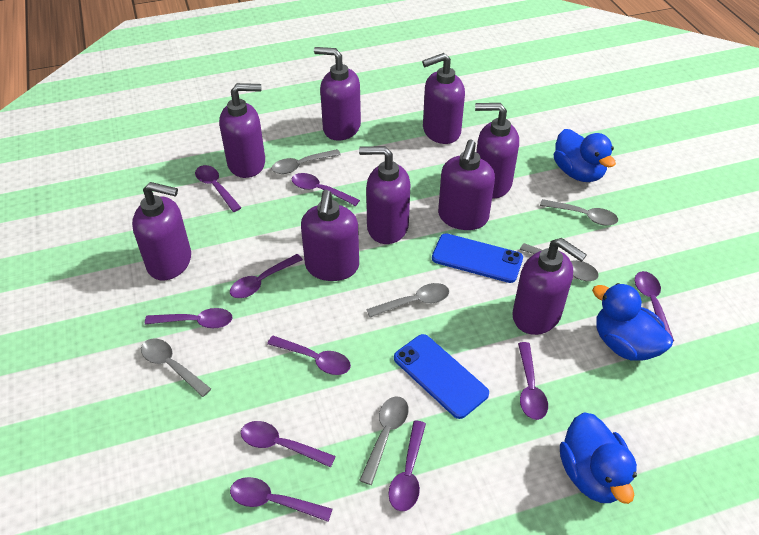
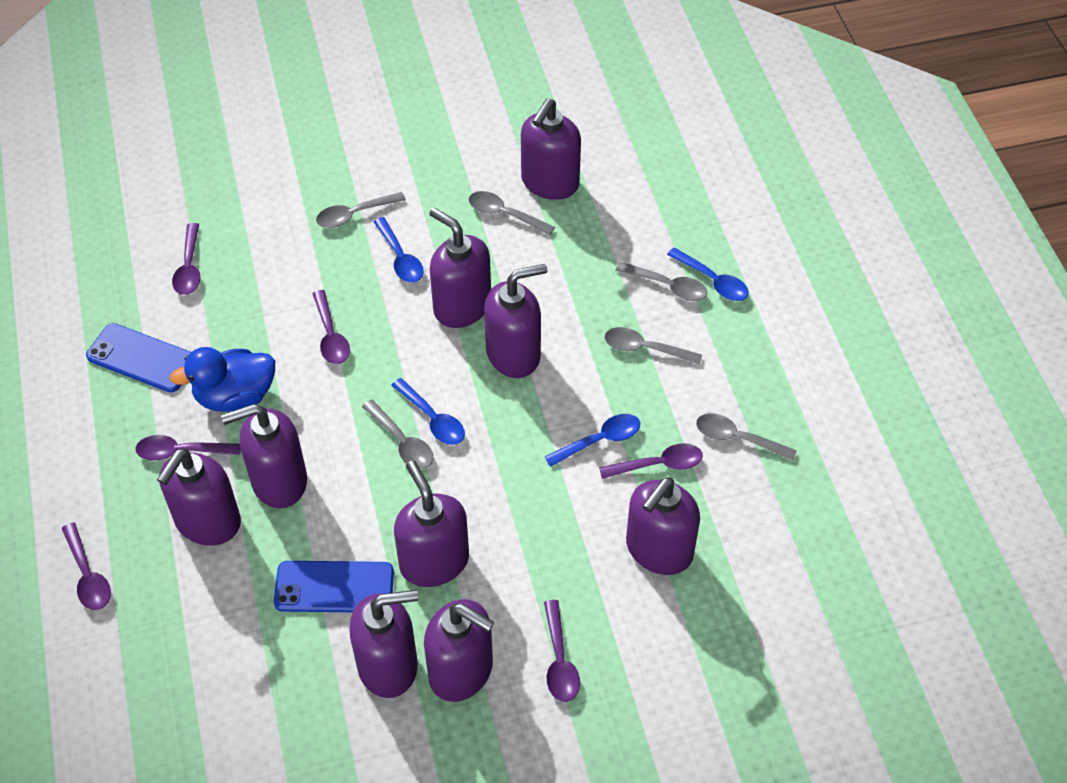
blue duck: [554,129,616,182] [560,412,637,504] [592,283,673,361] = 3 -> [170,347,275,412] = 1
blue spoon: none = 0 -> [373,217,424,283] [391,378,465,445] [545,414,640,467] [667,247,749,301] = 4
purple spoon: [145,308,232,328] [195,165,241,212] [230,254,303,298] [230,477,332,522] [241,421,336,468] [267,336,351,375] [292,173,360,206] [388,421,426,511] [518,342,548,420] [635,271,674,341] = 10 -> [62,522,111,610] [136,435,241,461] [172,223,200,295] [312,290,350,364] [544,600,580,702] [599,443,703,479] = 6

